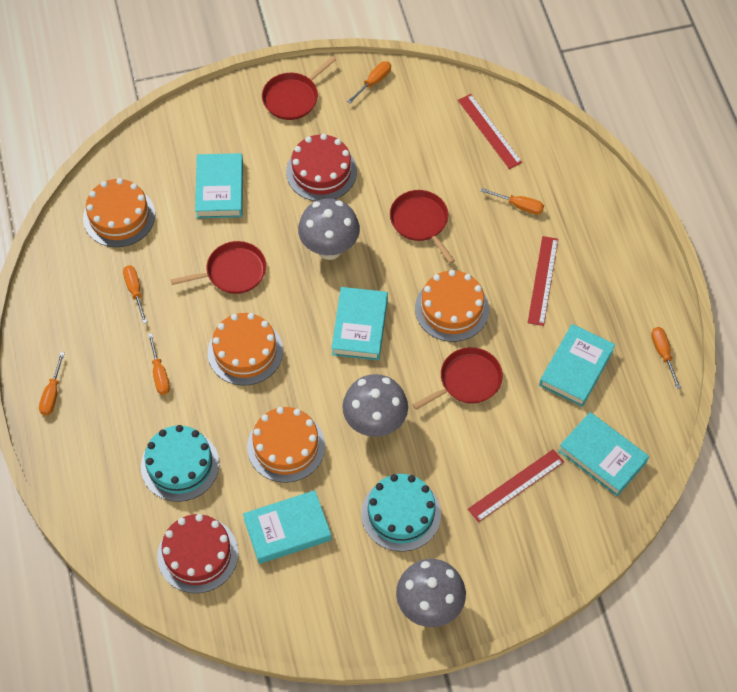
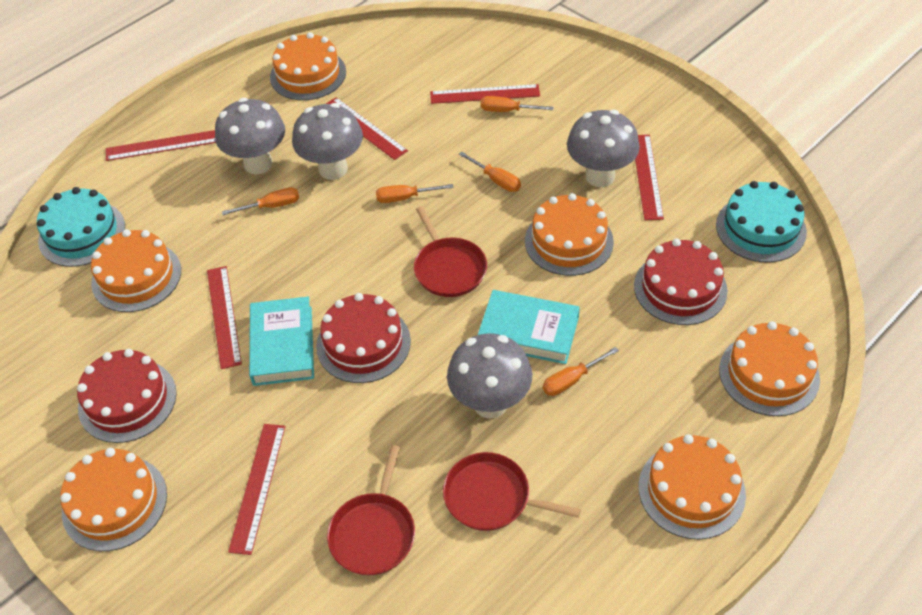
grey mushroom: [298,198,360,260] [342,374,408,437] [396,559,466,627] = 3 -> [215,98,285,175] [292,103,363,180] [447,333,532,419] [567,110,640,187] = 4
orange cake: [83,178,155,247] [208,313,283,385] [247,407,325,483] [415,270,489,342] = 4 -> [60,448,167,551] [91,229,181,312] [270,32,346,100] [525,193,614,276] [639,434,746,540] [719,321,820,416] = 6
orange screwdriver: [39,352,65,415] [123,265,147,324] [148,333,170,395] [347,61,391,103] [481,188,544,215] [651,327,681,389] = 6 -> [222,187,299,215] [376,184,453,203] [459,152,521,192] [481,96,554,112] [543,347,619,396] = 5
red cake: [157,514,238,593] [286,134,357,201] = 2 -> [77,349,177,443] [316,293,411,383] [634,239,728,325] = 3
red pan: [171,241,266,294] [262,56,337,120] [390,190,455,263] [413,347,503,410] = 4 -> [327,445,415,575] [414,206,487,297] [443,452,581,531] = 3
red ruler: [458,94,522,169] [468,449,564,522] [528,236,558,326] = 3 -> [106,130,216,161] [207,266,242,369] [228,424,286,555] [326,97,408,160] [430,84,540,104] [635,135,664,220] = 6
turquoise book: [195,153,243,218] [243,490,332,564] [331,287,388,360] [539,324,615,407] [558,412,649,496] = 5 -> [249,296,314,386] [478,290,580,364] = 2

